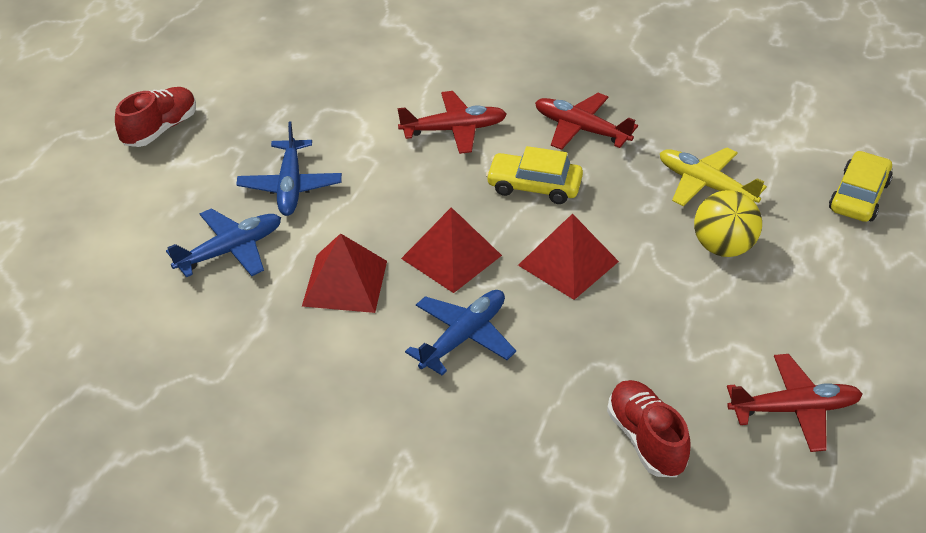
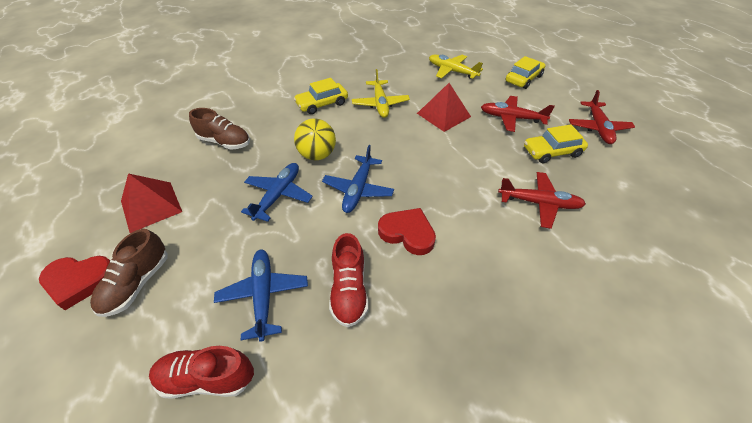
brown shoe: none = 0 -> [90,229,168,317] [189,108,250,150] = 2
red heart: none = 0 -> [39,256,110,310] [378,208,436,255] = 2
red pyramid: [302,233,387,313] [401,207,502,293] [518,214,619,300] = 3 -> [121,173,182,233] [417,83,471,132] = 2
yellow car: [486,146,583,204] [829,151,893,222] = 2 -> [294,78,348,114] [505,56,546,89] [524,124,588,163] = 3
yellow plane: [660,148,767,206] = 1 -> [352,69,410,118] [429,55,483,79] = 2

